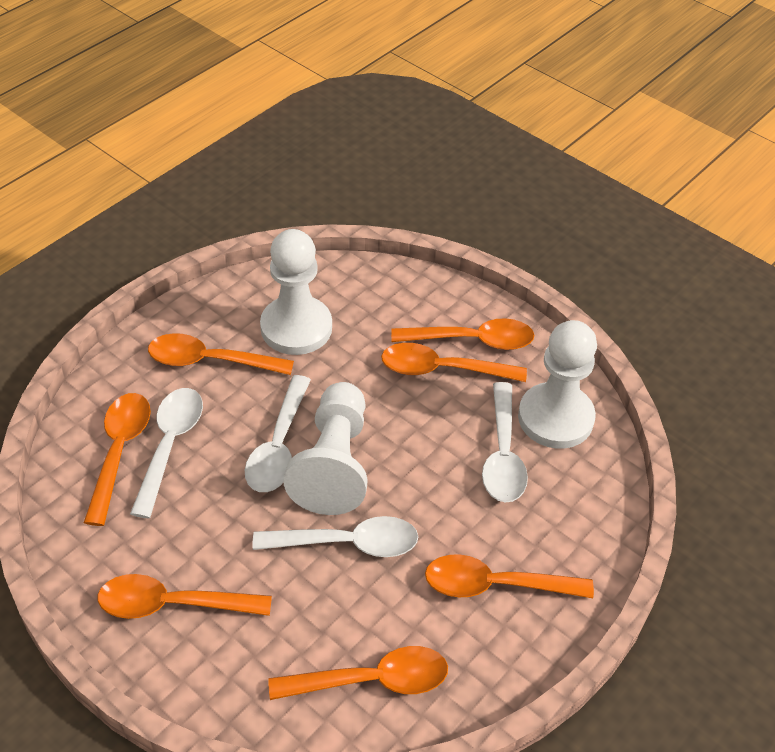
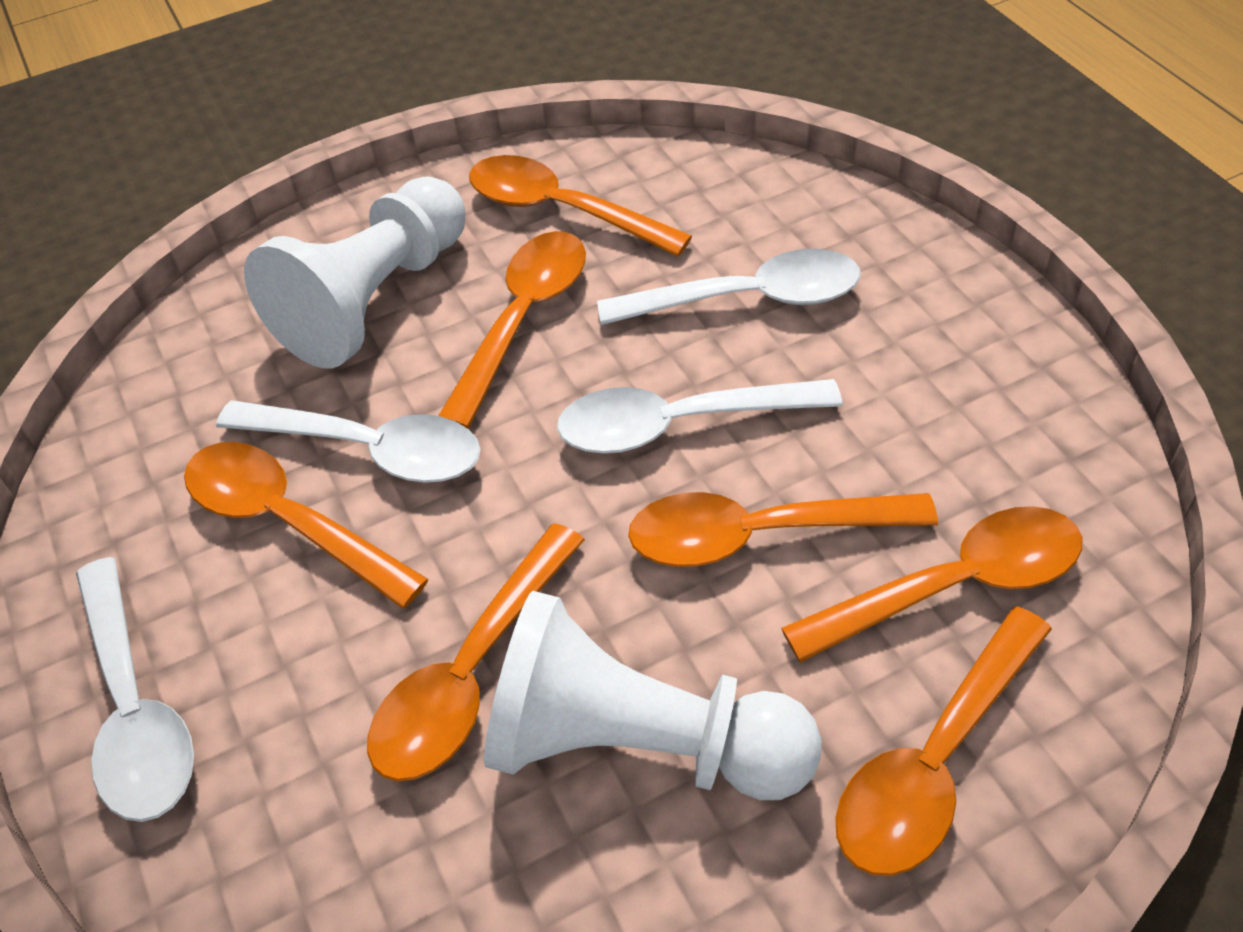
white pawn: [260,229,332,355] [284,382,368,515] [518,320,597,449] = 3 -> [244,176,465,368] [484,591,822,800] = 2

